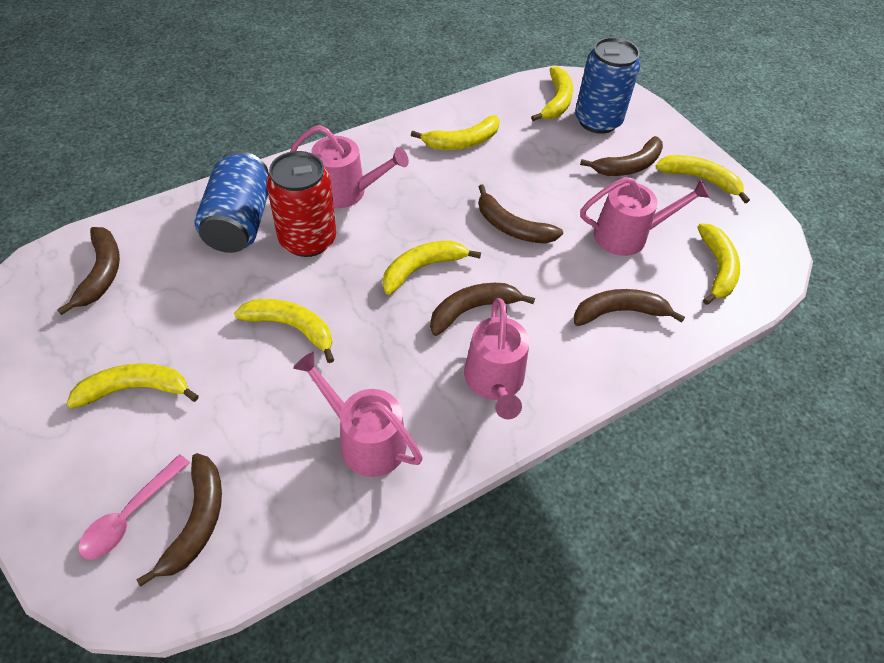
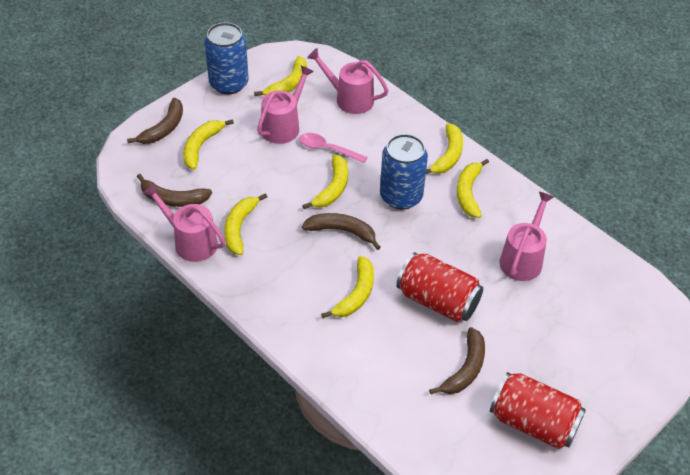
brown banana: [57,227,120,315] [137,453,222,587] [430,283,535,336] [479,184,563,244] [574,289,685,326] [580,136,663,176] = 6 -> [127,98,183,144] [137,174,212,207] [302,213,381,250] [429,327,485,394] = 4
red can: [266,151,336,257] = 1 -> [396,252,483,322] [490,372,586,449] = 2

